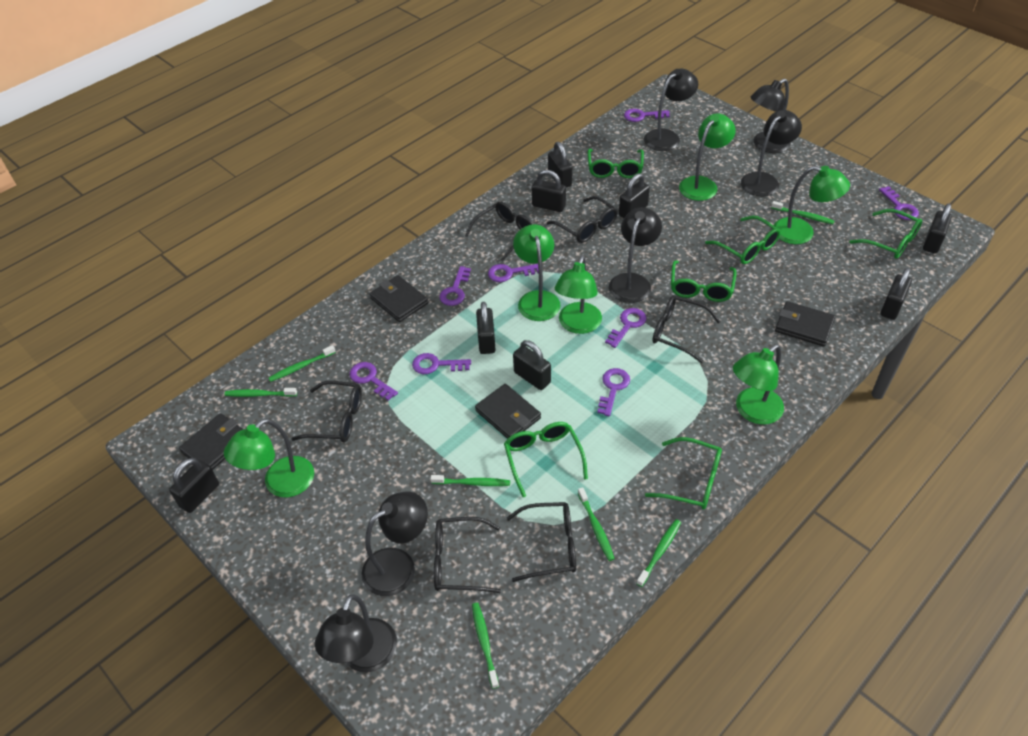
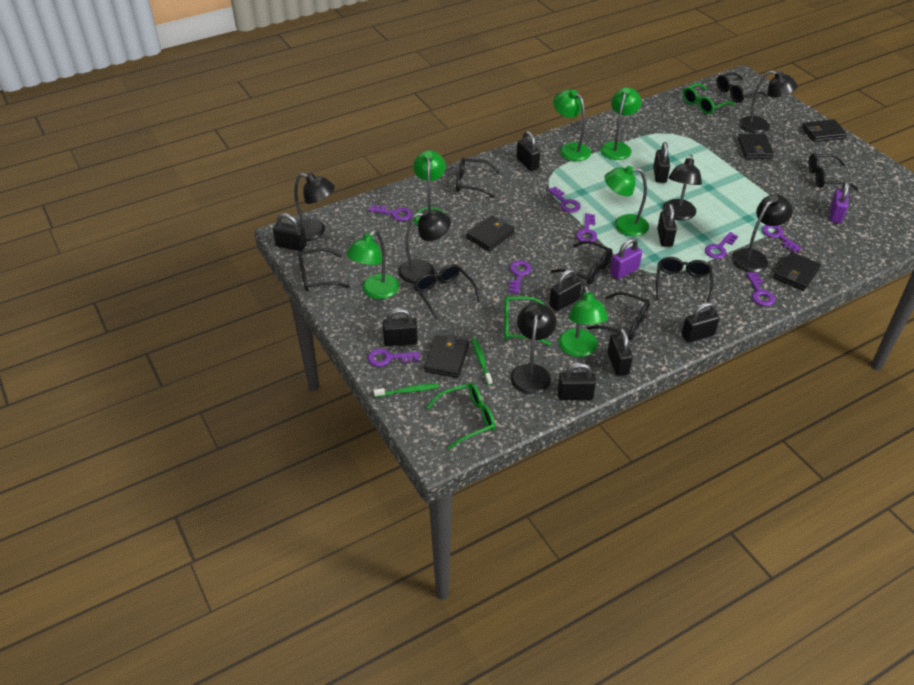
black glasses: [292,381,362,442] [434,517,501,593] [465,201,533,262] [507,502,576,582] [547,196,618,243] [652,295,721,363] = 6 -> [298,248,350,291] [414,264,481,320] [456,157,500,198] [551,241,612,284] [587,292,650,340] [656,257,714,302] [717,72,767,103] [808,153,859,191] = 8
black padlock: [169,458,219,513] [476,302,496,354] [513,340,551,390] [532,170,566,212] [548,142,572,187] [619,173,650,218] [881,268,912,320] [923,204,952,254] = 8 -> [273,213,307,251] [383,308,418,346] [517,131,540,171] [549,269,582,311] [557,362,596,400] [607,328,633,376] [653,142,670,183] [657,204,677,247] [681,302,720,343] = 9
black wallet: [179,413,243,470] [370,275,428,322] [475,384,541,439] [775,301,835,347] = 4 -> [424,335,469,378] [466,216,515,251] [738,134,774,159] [774,252,821,291] [802,119,847,142] = 5
green glasses: [504,422,588,497] [588,149,644,178] [645,437,722,510] [671,261,737,302] [705,216,780,264] [849,209,922,259] = 6 -> [426,383,495,450] [504,296,551,346] [683,83,735,114] = 3
green toothbrush: [224,388,297,397] [268,345,336,382] [431,475,510,486] [472,603,499,689] [578,487,615,561] [636,519,681,587] [771,201,834,224] = 7 -> [373,383,439,397] [472,338,492,385] = 2
purple padlock: none = 0 -> [610,238,642,279] [829,181,849,223] = 2

